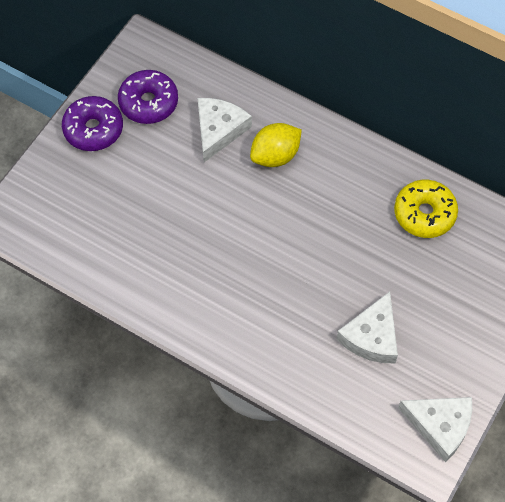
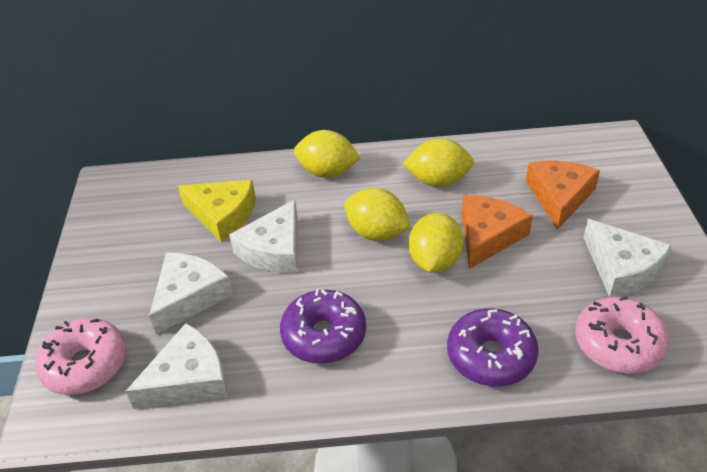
orange cheese: none = 0 -> [462,195,533,269] [526,161,600,230] = 2
pink donut: none = 0 -> [35,318,126,395] [575,296,670,374] = 2
white cheese: [198,98,252,162] [336,292,398,363] [398,397,472,462] = 3 -> [126,323,228,409] [149,253,233,334] [229,200,298,273] [584,219,672,297] = 4
yellow cheese: none = 0 -> [178,180,256,242] = 1
yellow donut: [394,180,458,238] = 1 -> none = 0
yellow lemon: [250,123,302,167] = 1 -> [294,130,360,178] [344,188,411,241] [403,138,474,187] [409,213,464,273] = 4

